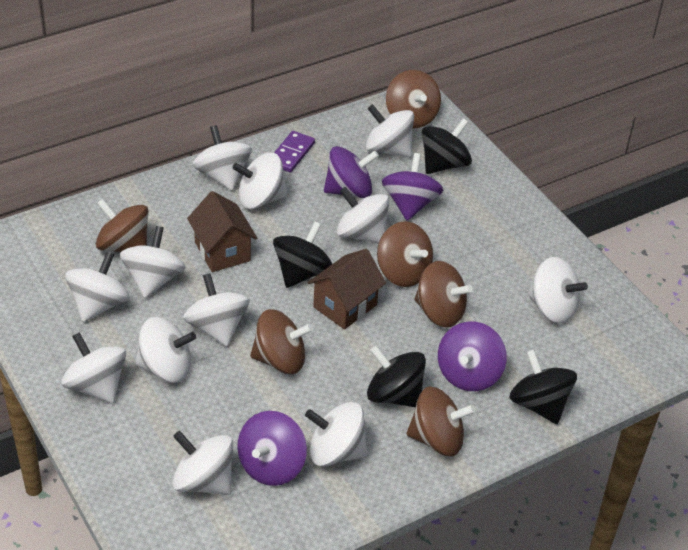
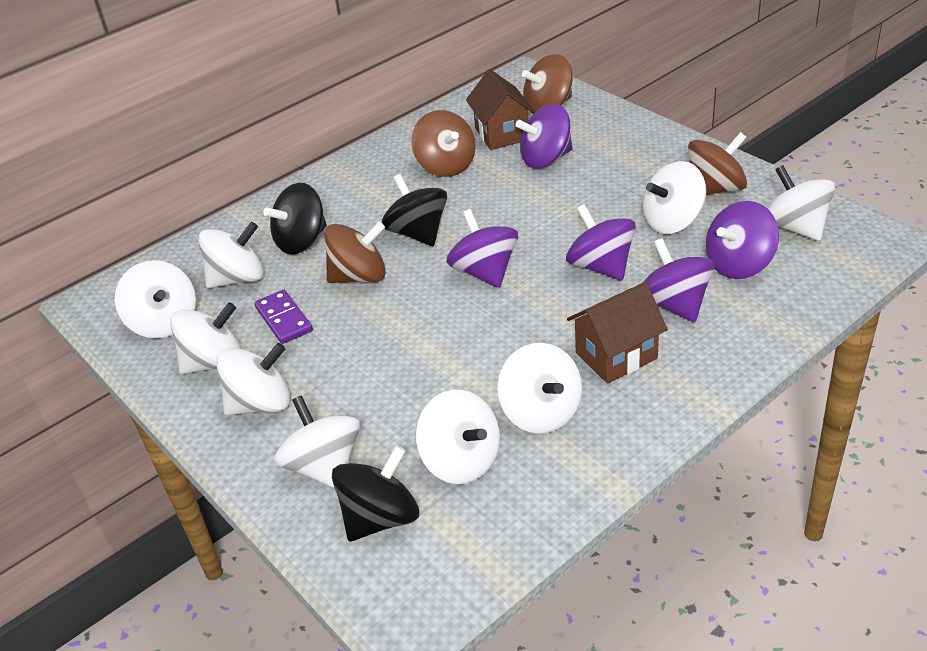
black spinning top: [273,221,332,288] [367,346,426,407] [422,118,472,174] [509,350,577,424] = 4 -> [263,183,327,255] [332,445,419,541] [382,174,447,246] = 3
brown spinning top: [96,198,149,252] [250,309,313,374] [377,221,433,287] [386,70,441,128] [406,386,476,456] [414,261,473,328] = 6 -> [324,222,386,283] [411,110,476,177] [522,54,573,114] [688,132,747,195] = 4
purple spinning top: [237,411,307,486] [324,146,379,198] [382,153,443,221] [438,322,507,391] = 4 -> [446,209,518,288] [516,104,573,168] [566,204,636,281] [643,238,715,322] [706,201,779,279] = 5
white spinning top: [61,332,126,403] [65,251,130,322] [120,226,186,298] [136,317,196,383] [172,431,233,495] [183,273,250,347] [193,125,252,191] [232,153,287,209] [305,402,367,467] [337,187,389,244] [366,104,414,157] [528,257,588,323] = 12 -> [115,260,196,338] [170,302,241,374] [198,222,264,288] [216,343,290,415] [274,395,360,488] [416,390,500,484] [498,343,582,434] [643,161,706,234] [767,165,835,241] = 9

